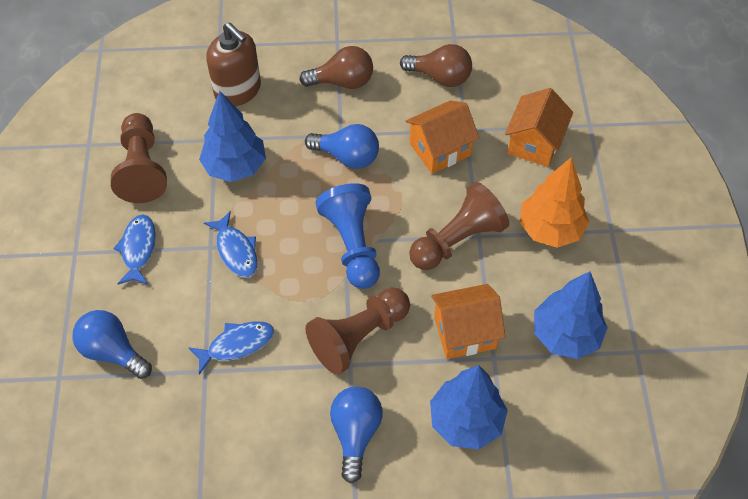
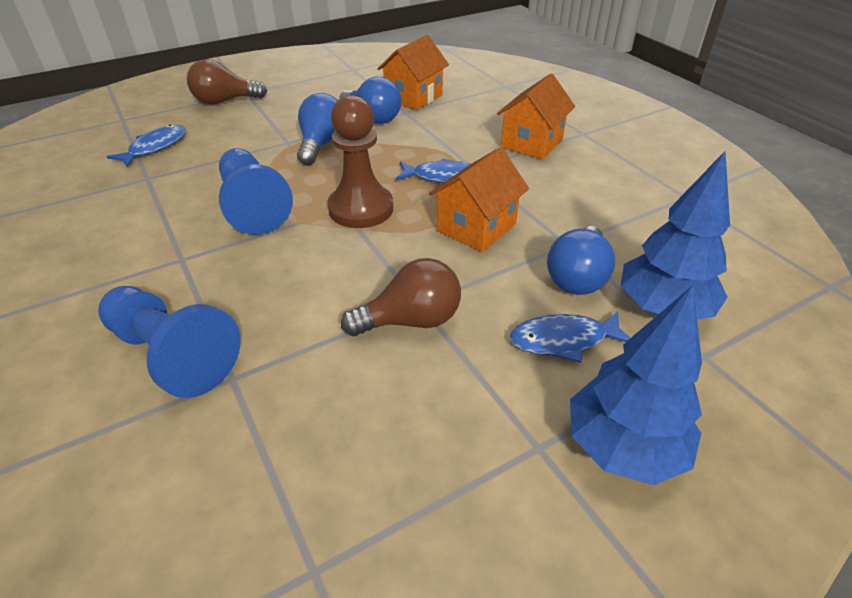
blue pawn: [316,183,380,289] = 1 -> [98,286,241,398] [219,148,293,235] = 2
blue tree: [199,91,266,182] [430,365,508,449] [534,272,608,359] = 3 -> [570,285,702,485] [620,151,730,319] = 2
brown pawn: [111,113,167,203] [305,288,410,375] [409,182,509,270] = 3 -> [327,95,393,228] = 1
brown soap dispenser: [206,22,261,106] = 1 -> none = 0
orange tree: [520,157,589,248] = 1 -> none = 0

